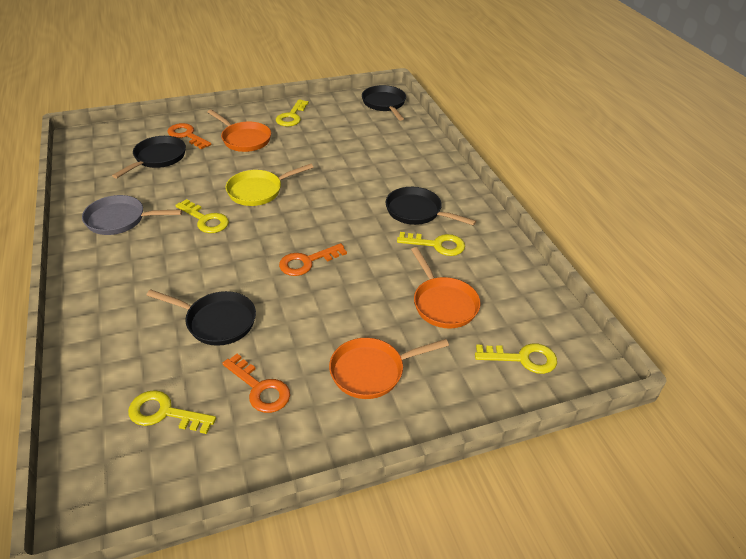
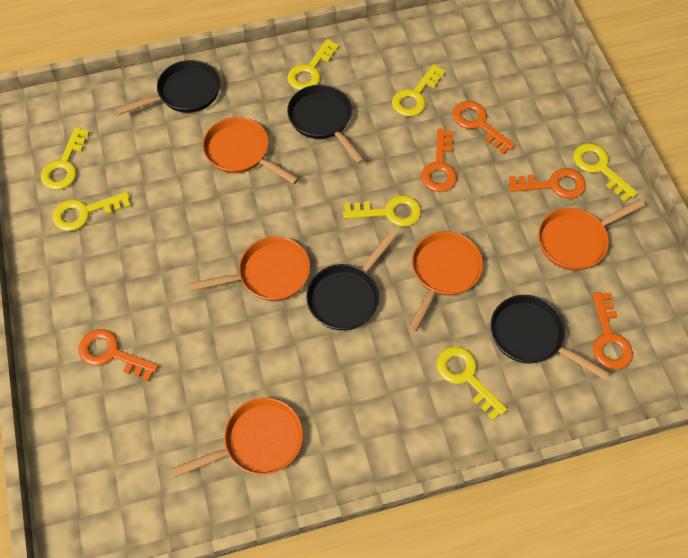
grey pan: [82,195,182,235] = 1 -> none = 0
orange key: [168,123,212,149] [222,354,290,413] [279,243,347,276] = 3 -> [78,329,159,382] [421,129,457,192] [453,101,515,154] [509,168,586,199] [592,292,633,370] = 5
orange pan: [207,109,271,152] [329,338,449,399] [411,247,481,328] = 3 -> [172,398,303,478] [189,236,310,301] [202,117,299,184] [409,231,483,332] [538,199,645,270] = 5
yellow key: [128,390,216,434] [175,199,229,233] [276,99,309,127] [397,232,465,256] [475,343,557,374] = 5 -> [41,127,90,190] [52,192,131,231] [287,39,339,90] [343,195,421,227] [392,64,446,117] [436,346,507,421] [573,143,638,202] = 7
yellow pan: [225,164,314,206] = 1 -> none = 0

